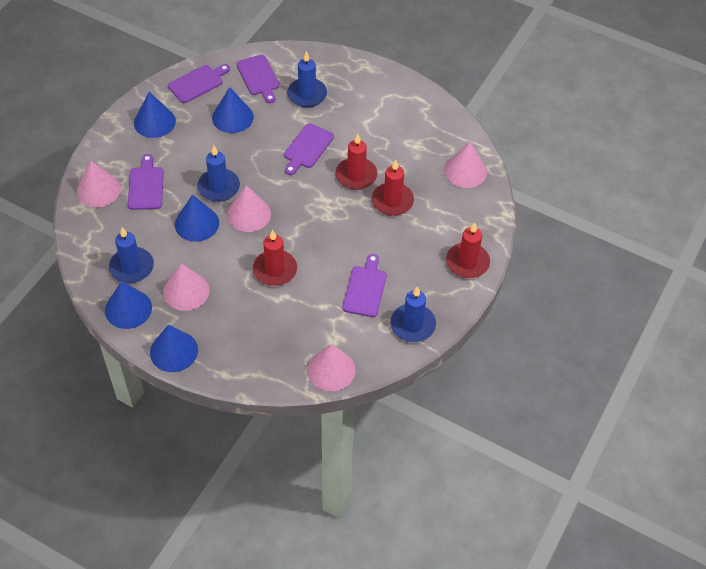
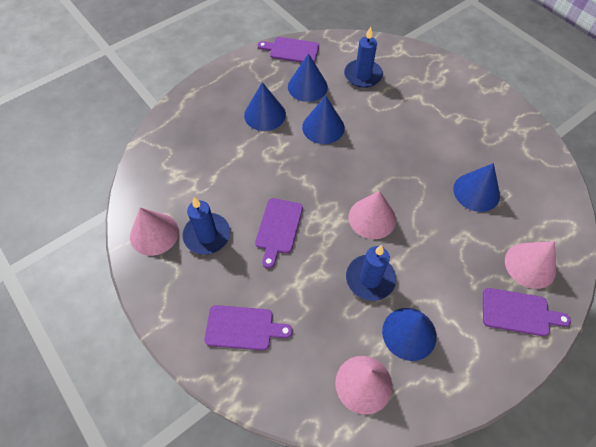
blue candle: [109,227,154,283] [197,146,240,202] [287,51,327,108] [390,286,436,342] = 4 -> [183,197,230,255] [344,27,383,88] [346,245,396,301] = 3
pink cone: [77,161,121,207] [163,264,209,311] [227,185,271,232] [307,344,355,391] [444,142,487,188] = 5 -> [130,208,179,256] [335,356,392,415] [349,191,396,239] [505,241,556,289] = 4
purple cutting board: [128,154,164,210] [168,64,230,103] [236,55,280,103] [284,123,334,175] [342,254,387,317] = 5 -> [204,305,293,350] [255,198,303,269] [258,37,319,63] [483,288,571,336] = 4
red candle: [253,230,297,286] [336,134,377,190] [372,160,414,216] [446,222,490,278] = 4 -> none = 0

